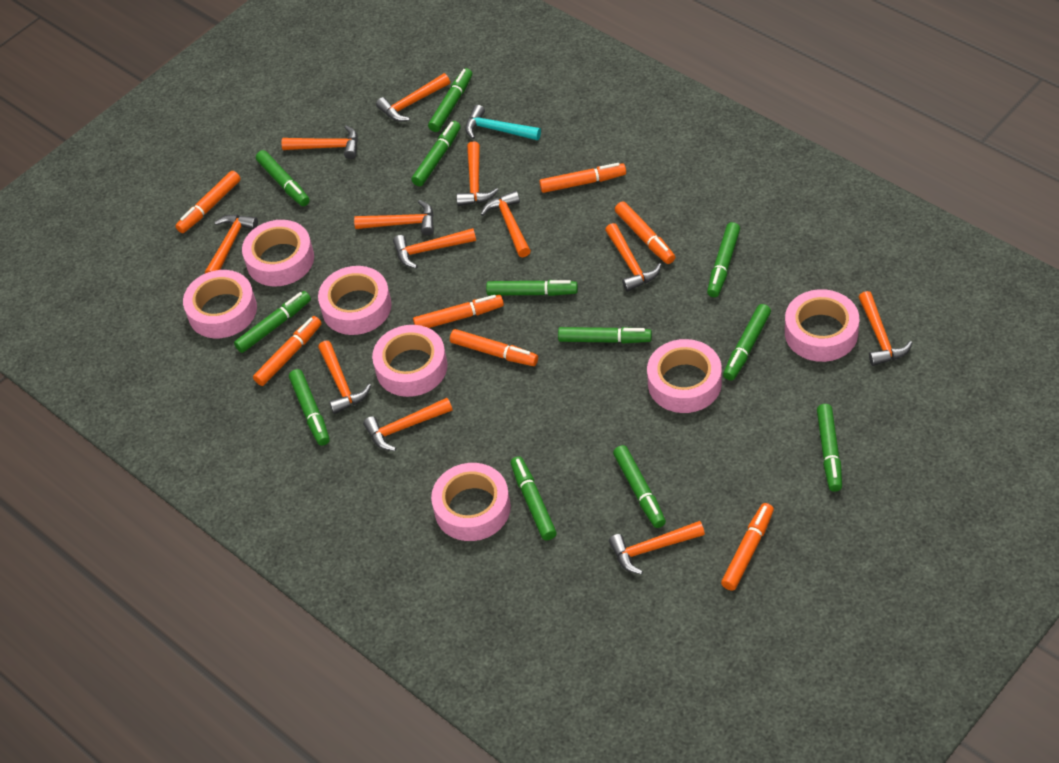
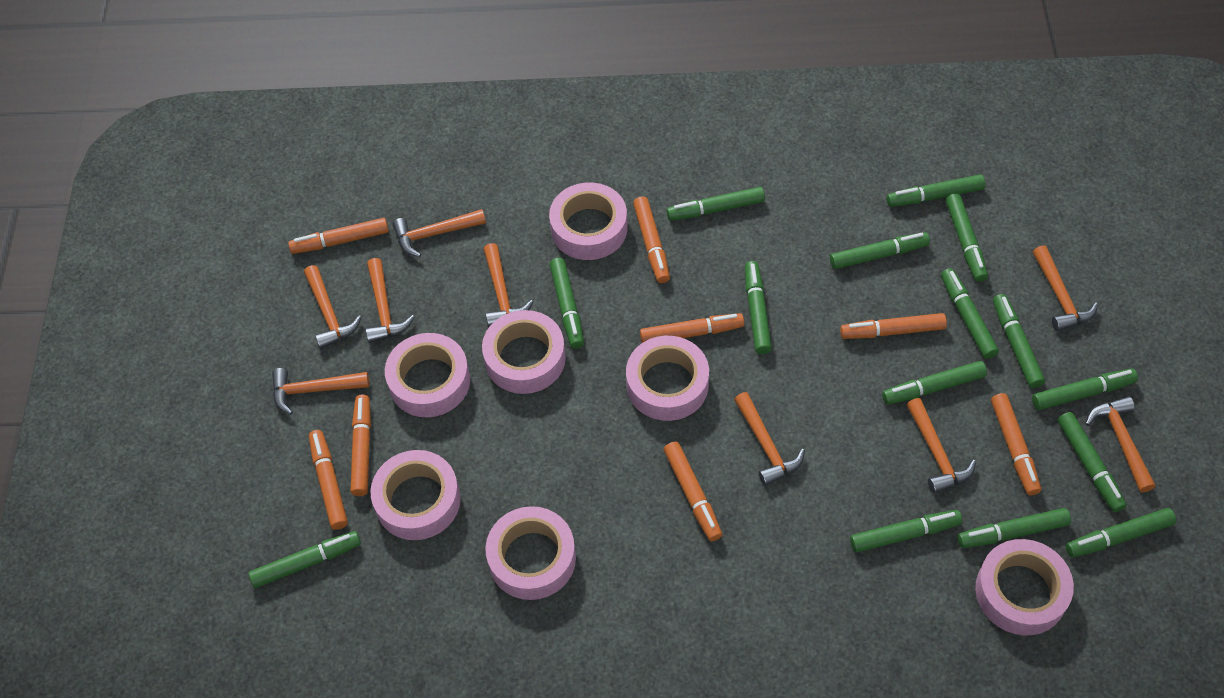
green marker: [234,291,311,353] [256,150,310,206] [289,369,330,446] [411,121,461,186] [428,68,472,132] [486,280,578,296] [511,456,557,540] [558,327,652,343] [613,445,666,528] [707,222,740,297] [723,304,771,380] [817,404,842,492] = 12 -> [248,531,361,588] [550,258,584,349] [667,187,765,221] [745,261,772,354] [830,232,930,269] [850,510,962,553] [882,361,987,404] [887,174,985,207] [941,268,999,359] [946,193,988,282] [958,508,1071,548] [993,294,1045,388] [1032,369,1138,410] [1057,412,1127,512] [1066,508,1176,558] = 15
orange hammer: [205,215,258,273] [282,125,358,159] [318,341,371,414] [354,200,434,235] [363,398,452,451] [376,73,450,122] [393,228,476,269] [456,141,499,206] [480,191,531,257] [605,223,661,292] [609,521,705,575] [859,291,913,366] = 12 -> [272,368,370,415] [304,265,362,349] [366,258,415,343] [392,209,486,257] [483,243,533,327] [734,392,805,486] [906,398,976,494] [1033,245,1098,331] [1085,396,1156,492] = 9
orange marker: [176,171,241,233] [253,316,322,386] [413,295,504,328] [450,329,538,366] [539,163,626,193] [615,202,675,264] [721,503,774,591] = 7 -> [288,218,389,254] [309,430,348,530] [351,395,371,496] [633,196,670,283] [640,313,744,343] [664,442,722,541] [840,313,947,339] [991,393,1041,495] = 8
turquoise hammer: [465,105,541,140] = 1 -> none = 0

